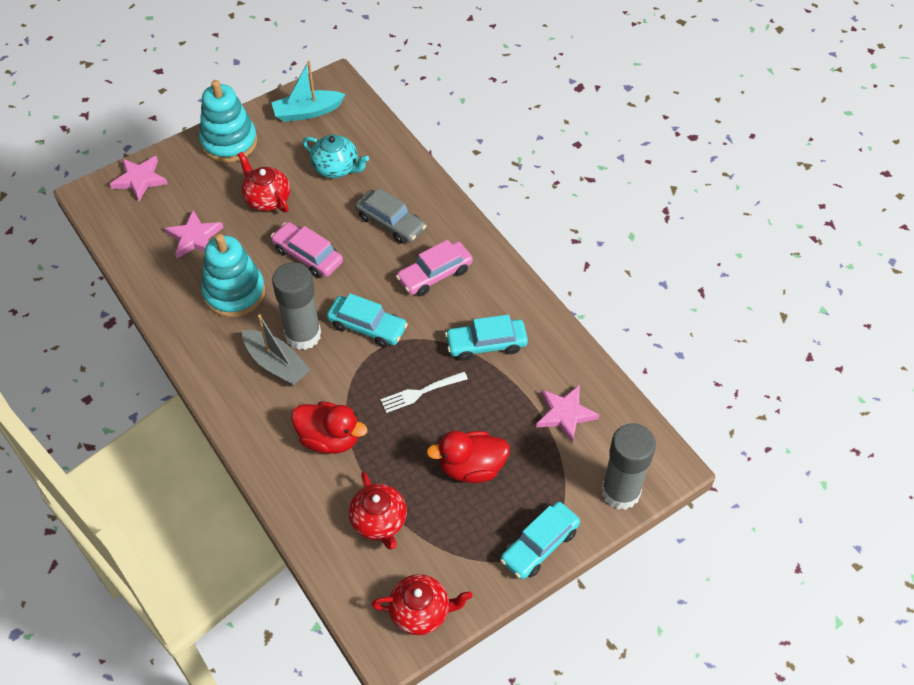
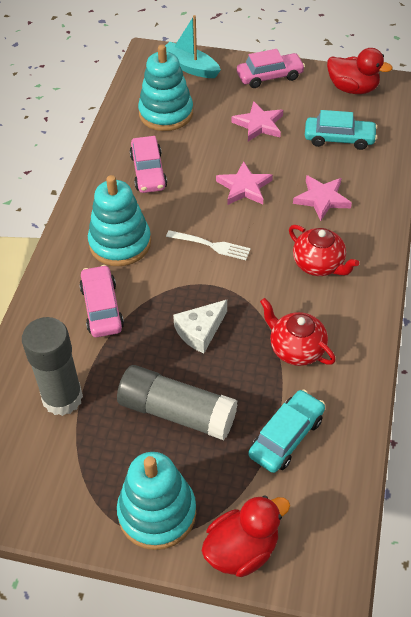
grey boat: [242,314,311,385] = 1 -> none = 0
grey car: [355,188,426,244] = 1 -> none = 0
pink car: [271,222,343,278] [396,240,473,296] = 2 -> [79,265,124,337] [130,136,167,193] [237,49,305,88] = 3
red teapot: [238,152,290,212] [349,472,407,550] [372,574,473,635] = 3 -> [260,298,336,366] [289,225,359,276] = 2
turquoise car: [327,293,408,347] [445,315,528,361] [500,502,580,580] = 3 -> [248,389,325,473] [305,110,377,150] = 2
turquoise stacking toy: [199,80,257,163] [201,234,265,317] = 2 -> [88,175,151,266] [117,452,196,550] [138,44,193,131] = 3
turquoise teapot: [303,135,369,178] = 1 -> none = 0
white cheese: none = 0 -> [173,300,227,354] = 1

